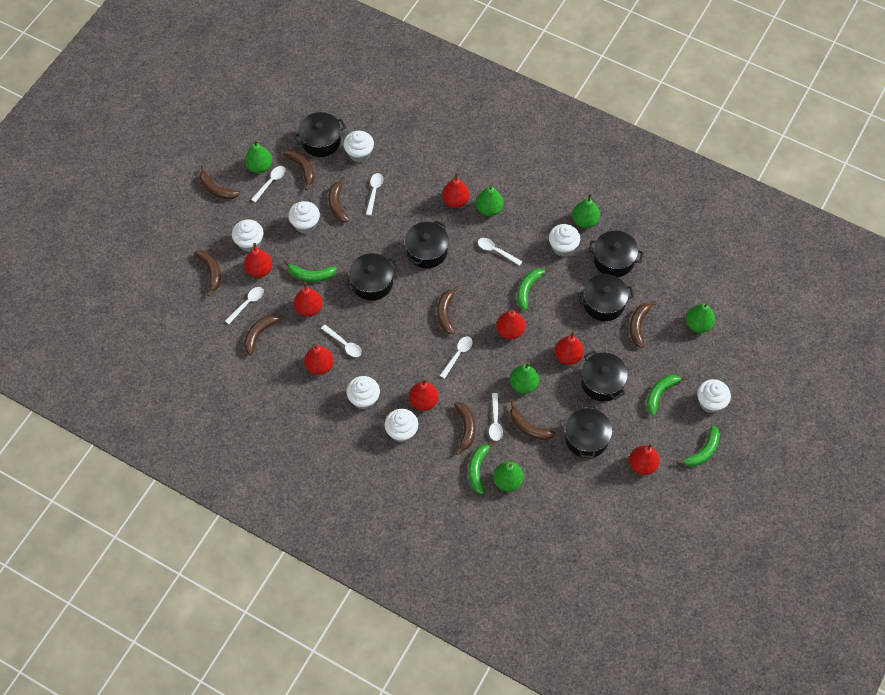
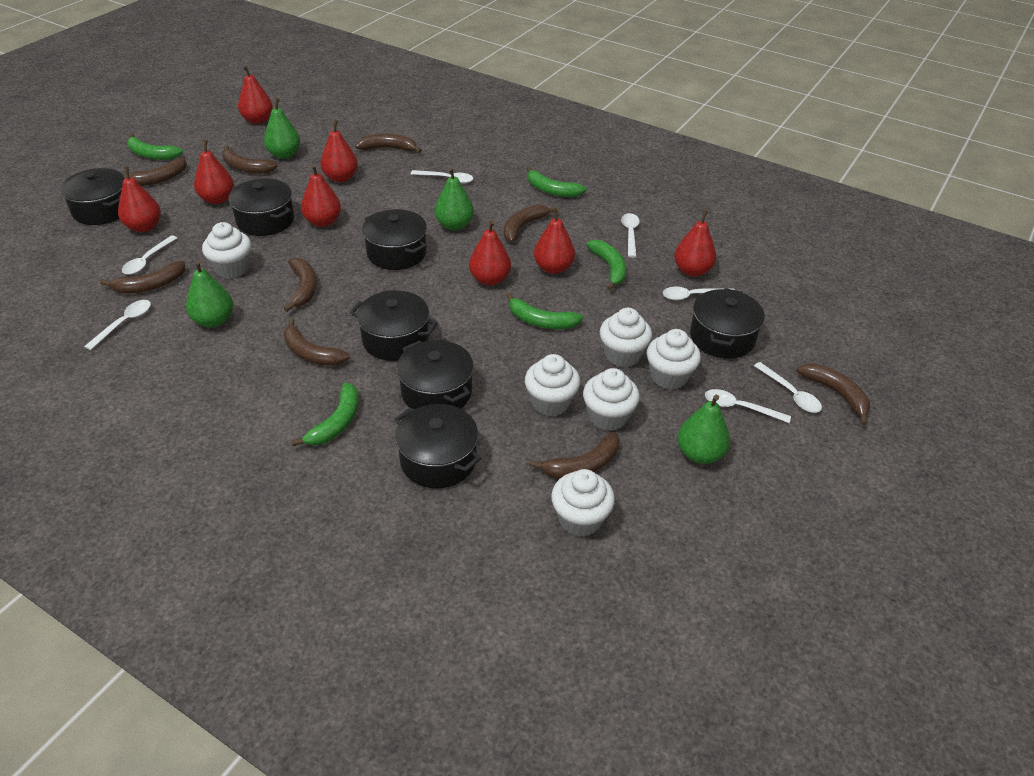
green pear: [245,140,272,173] [476,185,503,216] [493,462,524,492] [510,363,539,394] [572,193,600,228] [686,303,715,333] = 6 -> [186,261,233,328] [264,98,301,159] [435,168,474,231] [677,395,730,464] = 4
white cupcake: [232,219,263,252] [288,201,320,234] [343,131,374,162] [346,376,380,410] [385,409,418,443] [549,224,580,257] [697,379,731,413] = 7 -> [202,222,251,278] [525,354,580,416] [551,469,615,537] [583,368,640,431] [600,308,652,367] [647,329,701,390] = 6

